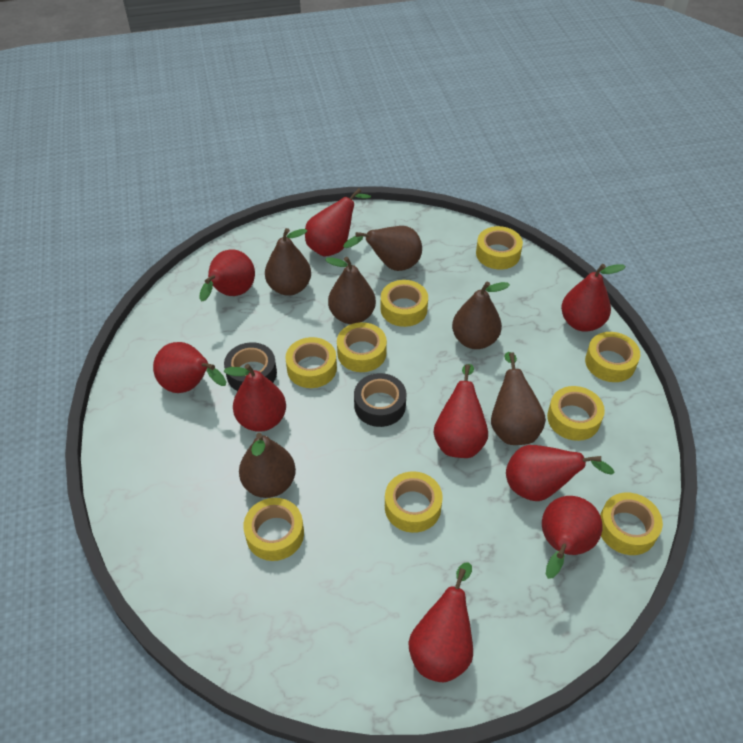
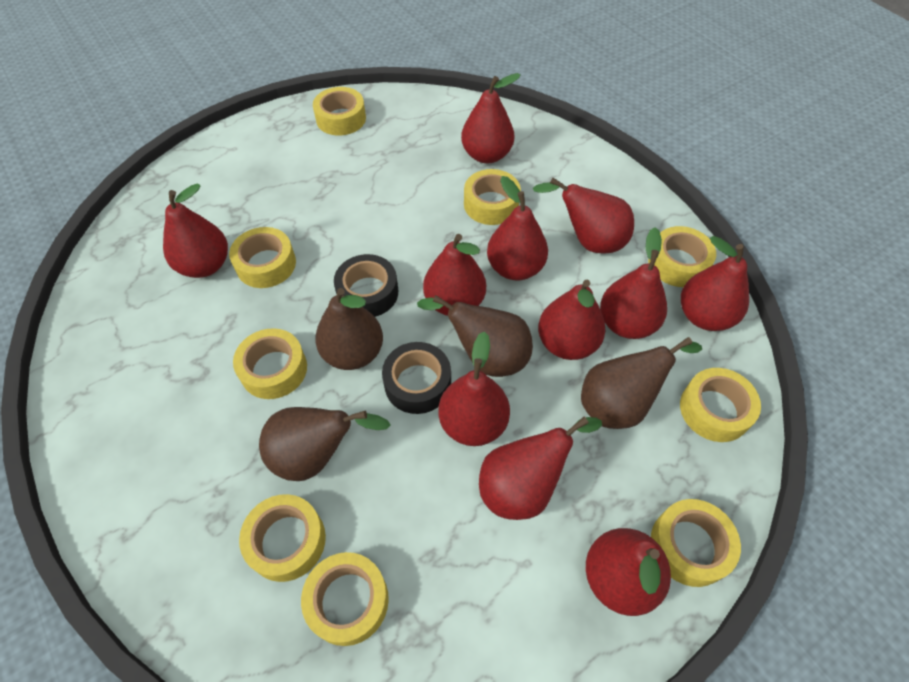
brown pear: [239,433,296,498] [265,228,311,296] [325,257,376,324] [343,226,422,271] [452,281,510,349] [491,352,546,445] = 6 -> [259,407,391,481] [315,288,383,370] [417,295,533,377] [581,337,702,429] = 4
red pear: [153,342,226,393] [199,249,255,302] [223,364,286,432] [305,188,371,257] [408,562,473,682] [433,364,488,458] [506,445,615,501] [542,496,603,579] [561,264,626,332] = 9 -> [163,184,228,278] [423,234,486,316] [438,332,510,446] [461,73,521,163] [479,417,602,520] [487,176,548,280] [533,178,634,254] [538,280,605,360] [586,528,671,616] [600,227,667,339] [681,236,749,331] = 11

